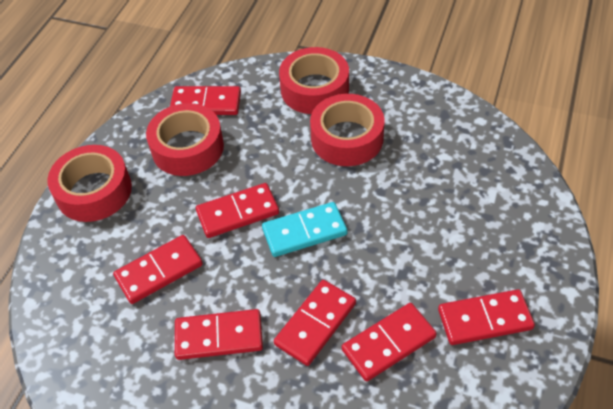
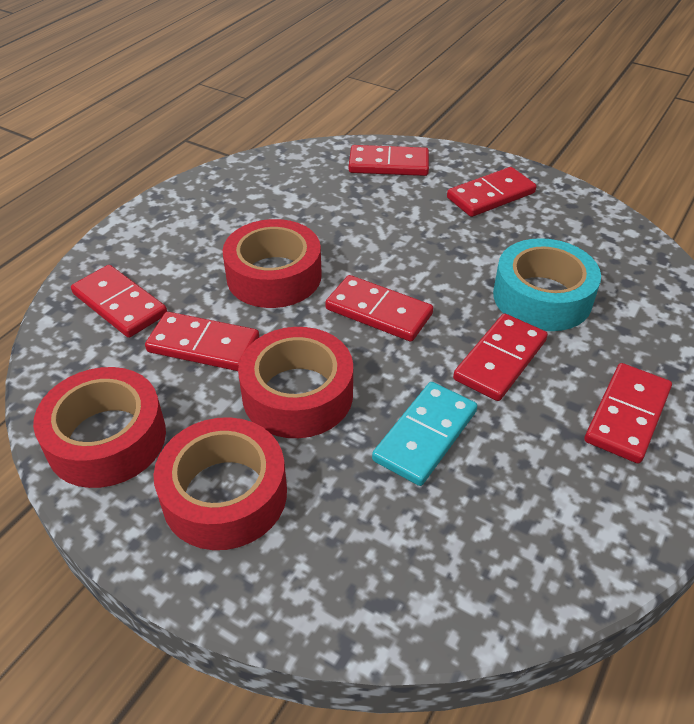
turquoise tape: none = 0 -> [493,238,601,331] = 1

